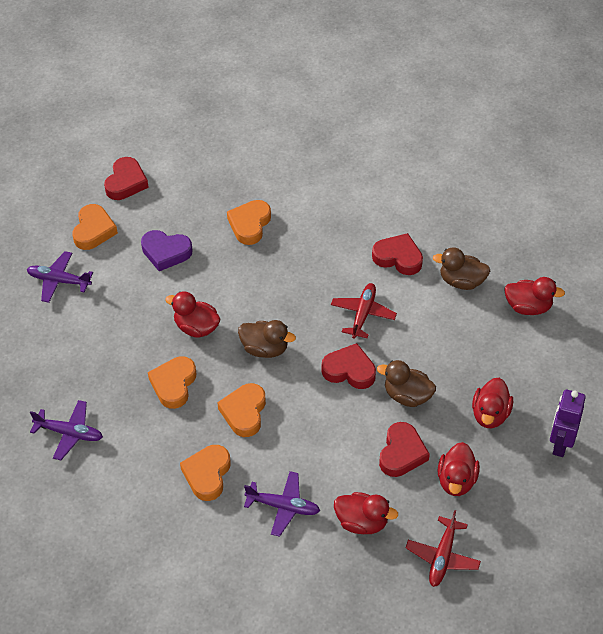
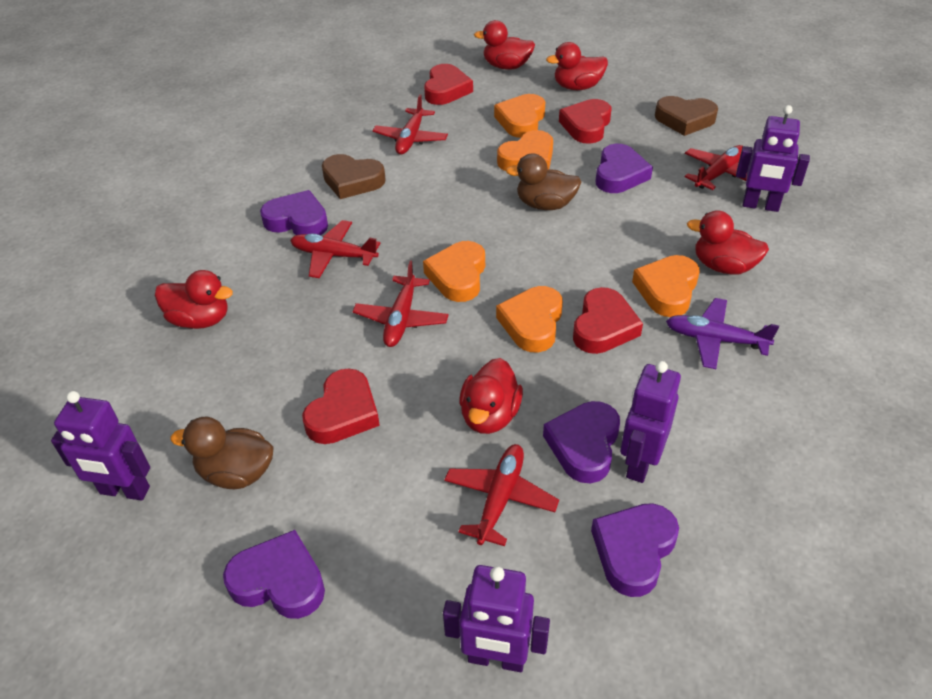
brown duck: [238,320,296,358] [377,360,436,407] [433,247,490,290] = 3 -> [170,417,274,489] [506,154,581,210] = 2
brown heart: none = 0 -> [322,154,386,199] [655,96,718,136] = 2
purple heart: [141,230,193,271] = 1 -> [223,530,325,619] [260,190,328,235] [543,401,620,483] [591,503,679,597] [596,144,653,193] = 5
purple plane: [27,251,93,303] [30,400,103,460] [244,471,320,537] = 3 -> [666,298,779,369] = 1
purple robot: [550,390,586,457] = 1 -> [51,391,150,501] [443,565,550,672] [621,361,681,483] [736,105,810,212] = 4
red plane: [331,283,397,339] [406,510,481,587] = 2 -> [290,220,380,278] [352,261,449,347] [372,94,448,155] [444,444,559,546] [684,145,747,190] = 5

